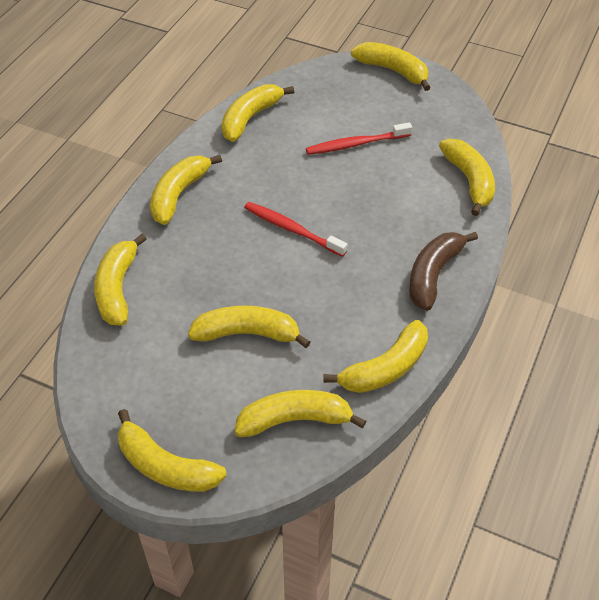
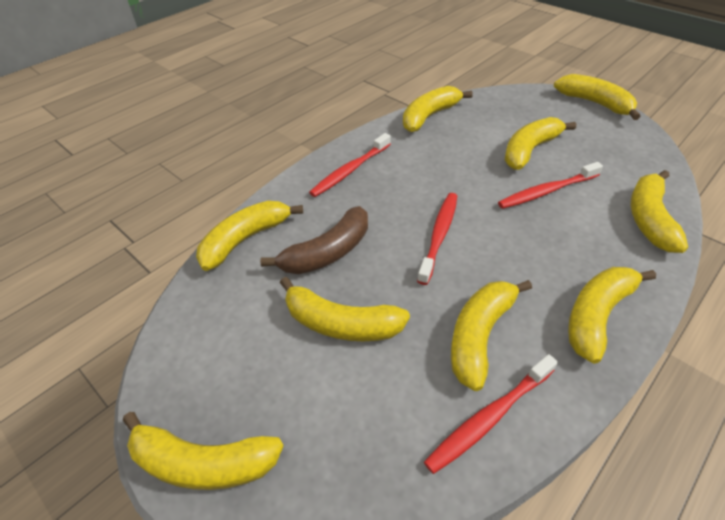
red toothbrush: [244,202,347,257] [306,122,412,155] = 2 -> [309,133,391,197] [417,193,457,285] [424,354,558,474] [498,162,603,209] = 4

